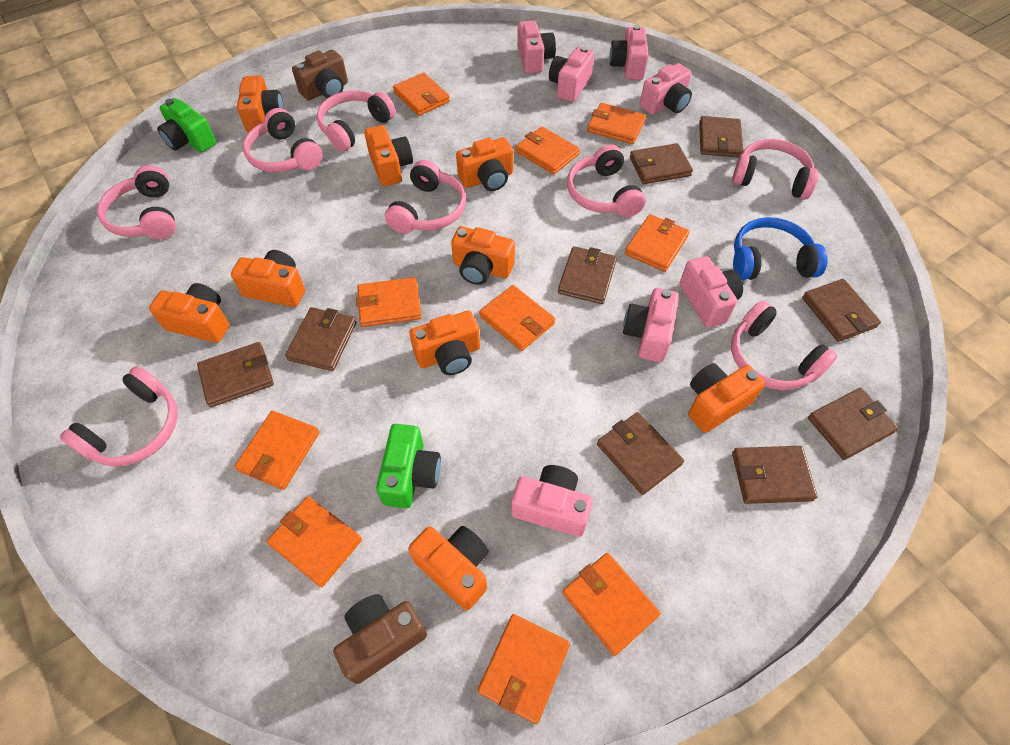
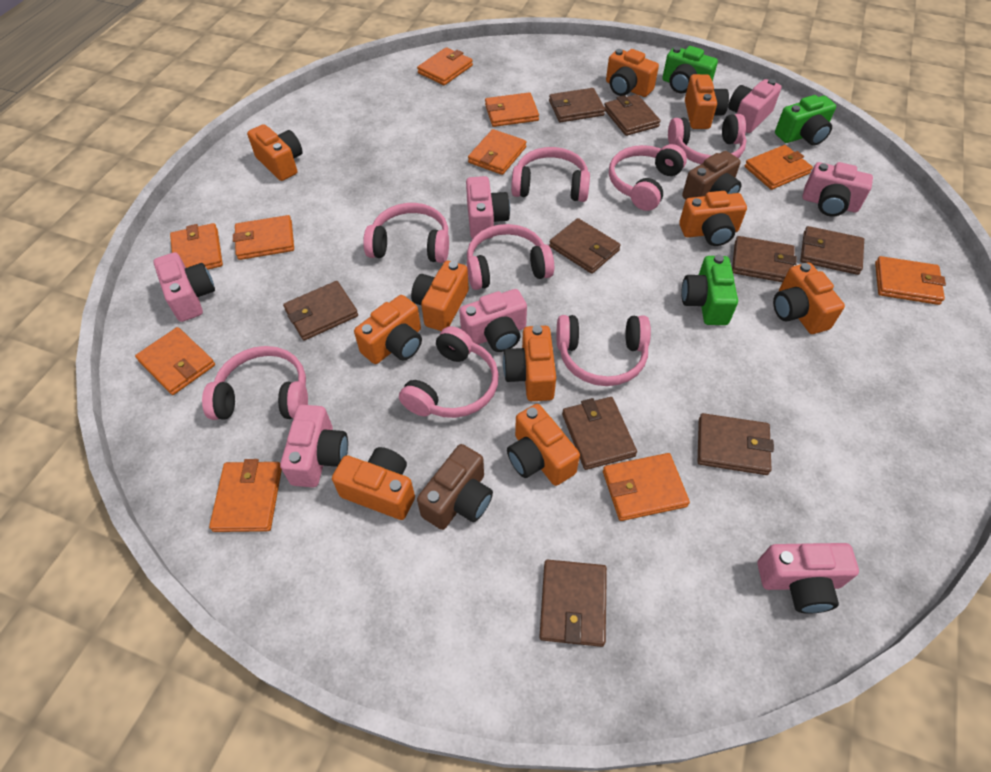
blue headphones: [733,217,828,280] = 1 -> none = 0
green camera: [157,98,216,153] [376,424,441,508] = 2 -> [662,46,718,93] [682,255,738,325] [775,95,836,146] = 3
orange camera: [149,283,230,343] [231,250,305,307] [237,75,284,132] [364,125,413,186] [408,526,489,610] [409,310,480,375] [451,226,515,285] [456,137,513,191] [688,363,765,433] = 9 -> [247,124,303,181] [332,447,415,520] [354,295,422,364] [411,261,469,331] [503,325,556,401] [507,404,580,486] [606,49,659,97] [679,191,747,246] [685,74,729,129] [773,263,845,334] = 10

